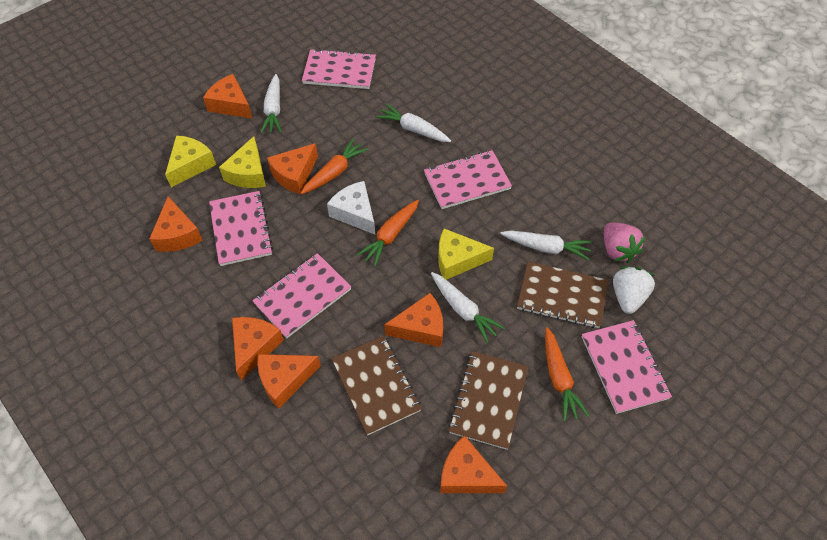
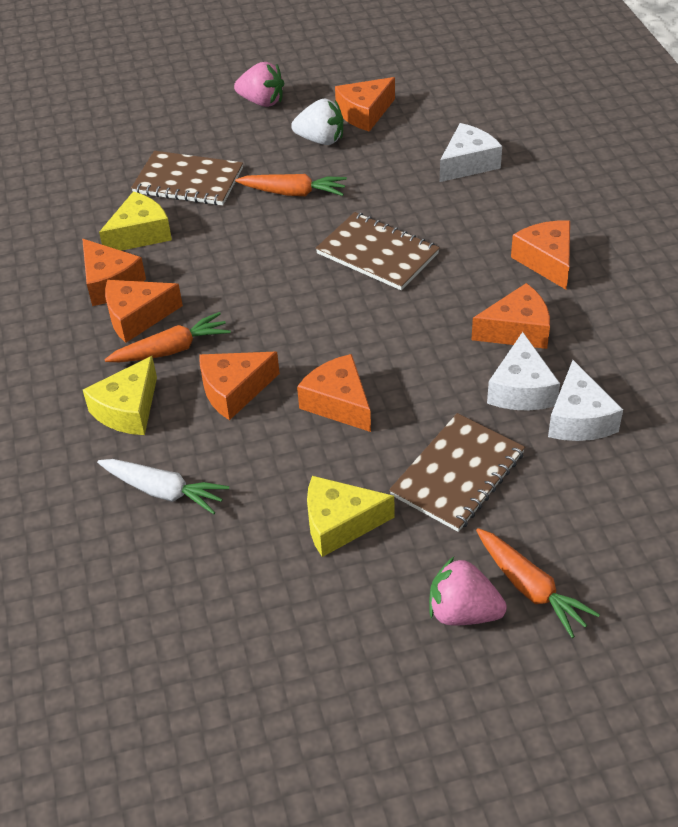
pink notebook: [209,191,273,266] [252,253,351,339] [302,49,376,89] [424,150,512,209] [582,320,672,414] = 5 -> none = 0
pink strawberry: [604,222,645,263] = 1 -> [234,62,284,107] [429,557,507,625] = 2
white carrot: [260,74,282,134] [376,104,451,142] [431,272,505,343] [500,230,592,260] = 4 -> [97,459,229,514] = 1
white cheese: [327,181,375,235] = 1 -> [440,123,502,182] [487,332,560,411] [548,360,623,441] = 3

